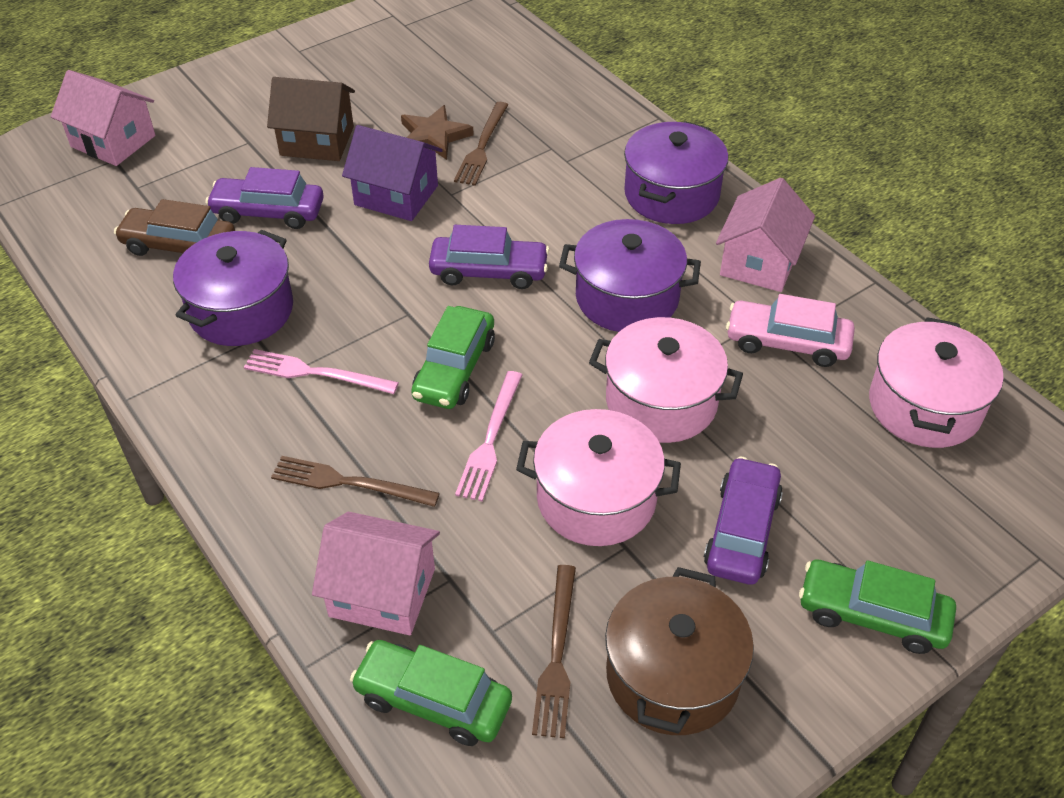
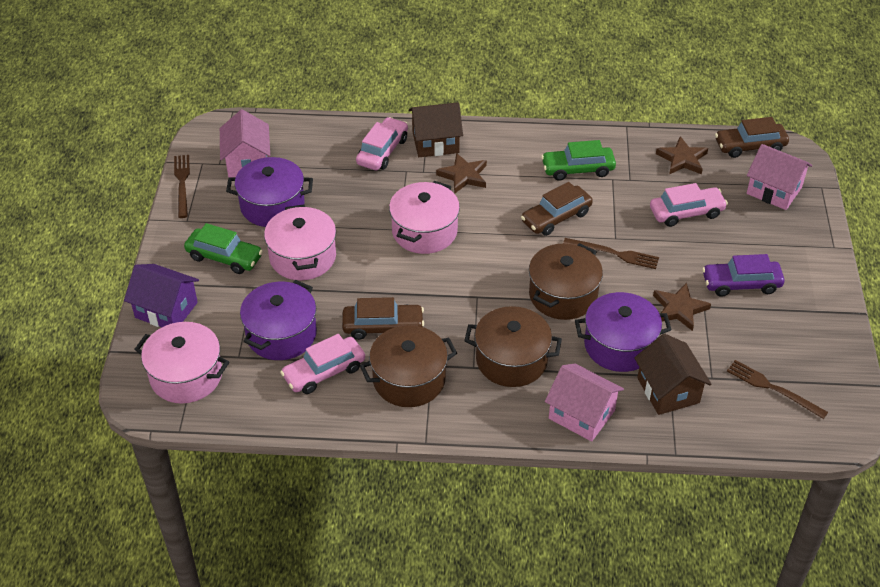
brown car: [114,199,235,256] = 1 -> [342,297,424,340] [521,182,593,236] [715,117,789,158] = 3
brown house: [267,77,355,161] = 1 -> [409,102,463,157] [634,334,712,415] = 2
brown pot: [605,567,754,735] = 1 -> [360,325,457,407] [464,306,562,387] [529,243,603,320] = 3
brown star: [401,105,474,160] = 1 -> [436,153,487,194] [653,282,711,331] [656,136,708,174] = 3
green car: [350,640,512,746] [411,306,495,409] [799,560,956,654] = 3 -> [184,223,263,274] [541,140,616,181] = 2
pink car: [726,294,855,367] = 1 -> [280,334,365,394] [356,117,408,170] [650,183,728,227] = 3
pink fork: [244,349,399,394] [455,371,522,502] = 2 -> none = 0
purple car: [205,167,324,229] [429,225,550,289] [704,456,783,585] = 3 -> [702,254,784,297] = 1

